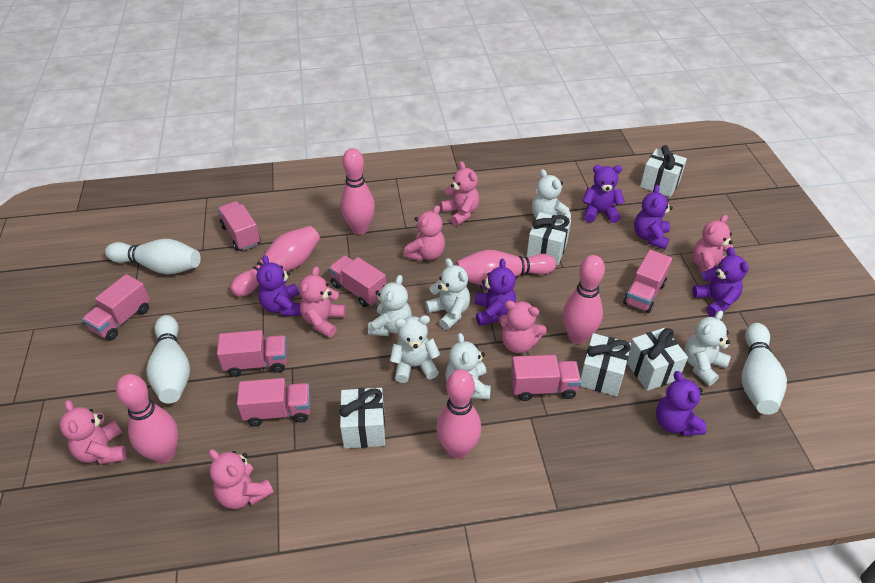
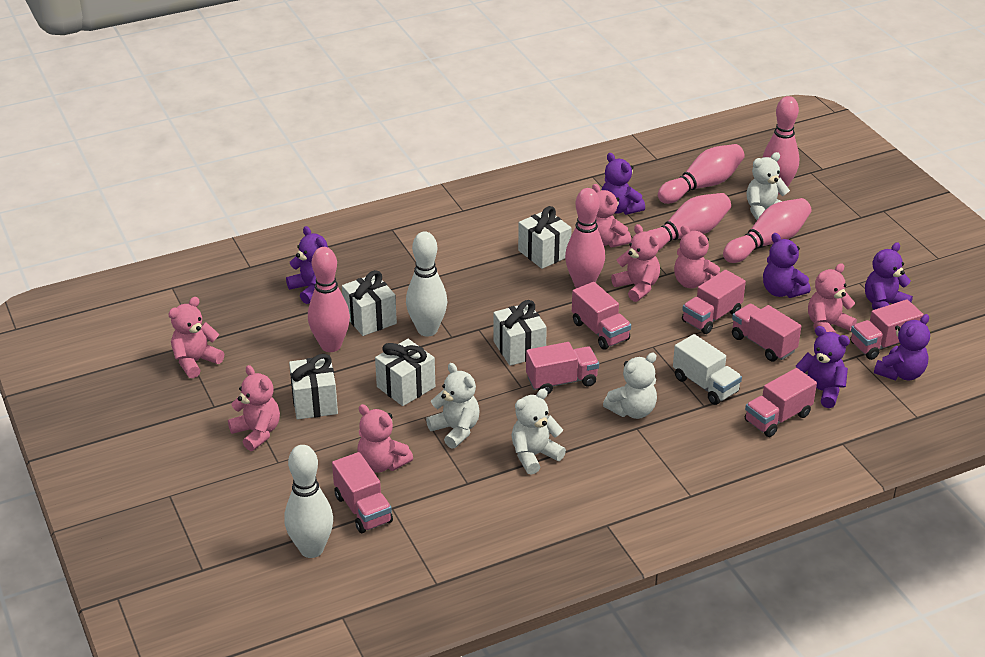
white bowling pin: [105,239,201,274] [146,315,190,404] [742,323,787,415] = 3 -> [285,445,333,558] [406,232,447,337] = 2
white teddy bear: [368,275,412,336] [390,315,441,383] [425,258,470,330] [445,333,491,399] [532,169,571,220] [684,310,731,386] = 6 -> [426,363,480,449] [511,389,566,475] [603,352,657,419] [746,152,790,220] = 4
white truck: none = 0 -> [673,334,742,405] = 1

